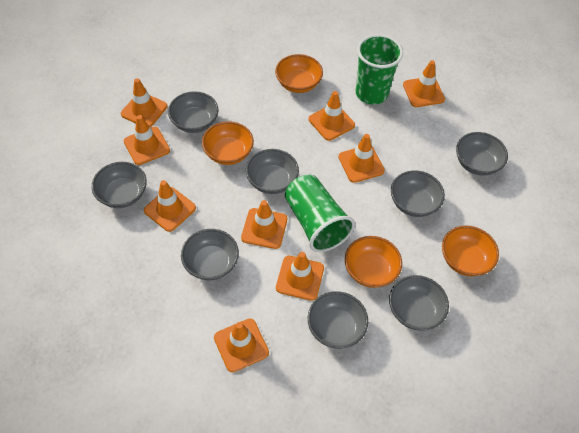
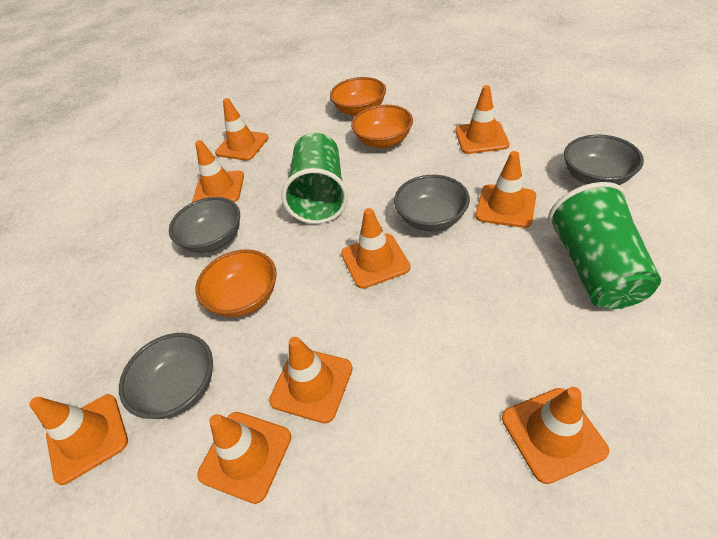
grey bowl: [92,162,147,208] [168,91,218,133] [181,229,239,280] [246,149,299,194] [308,291,368,349] [389,275,449,331] [391,170,445,217] [456,132,508,176] = 8 -> [119,333,213,419] [169,197,240,253] [394,175,470,231] [564,134,644,185] = 4
orange bowl: [202,121,254,165] [275,54,323,93] [345,236,402,288] [442,226,499,277] = 4 -> [195,249,277,317] [330,77,386,116] [351,105,413,149] = 3

